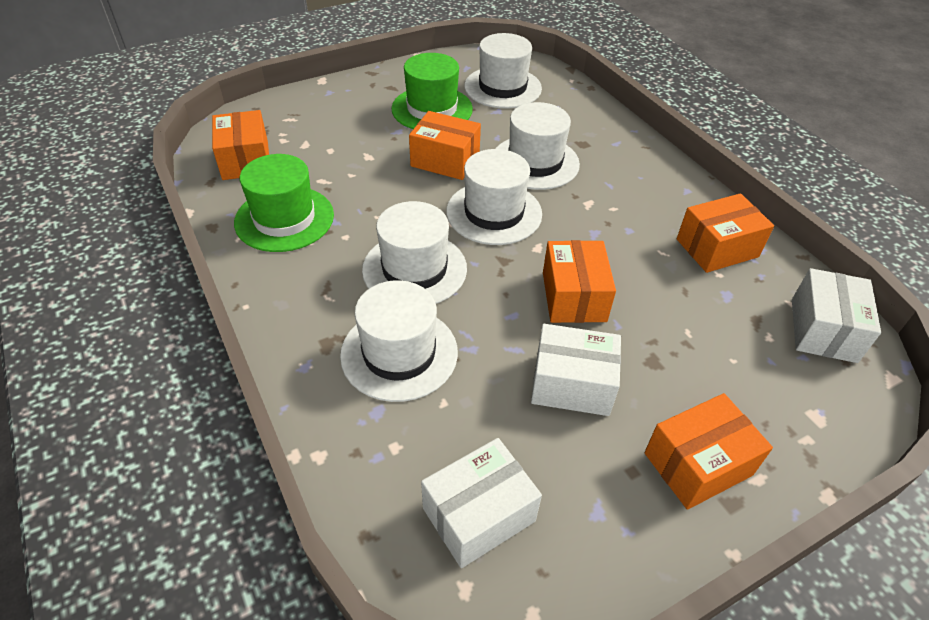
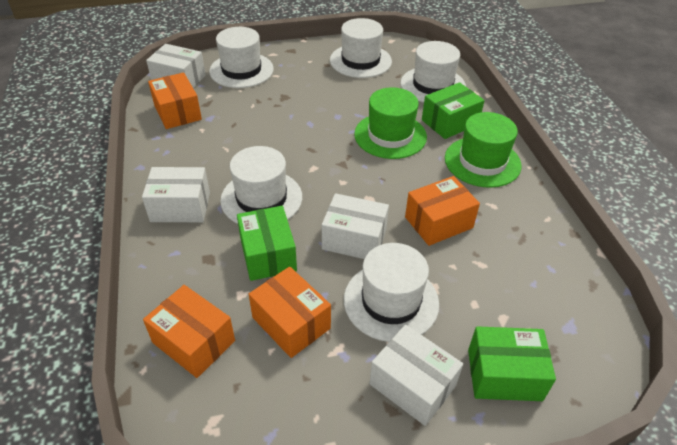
green box: none = 0 -> [237,206,297,281] [422,82,485,139] [468,326,556,401] = 3
orange box: [212,110,269,180] [409,111,481,180] [543,240,616,323] [644,393,773,510] [677,194,774,273] = 5 -> [143,285,235,378] [148,72,202,129] [249,267,331,358] [405,176,480,246] = 4
white box: [421,438,542,568] [531,324,621,416] [792,268,881,363] = 3 -> [142,167,210,222] [146,44,206,88] [322,193,389,259] [369,325,463,426] = 4

